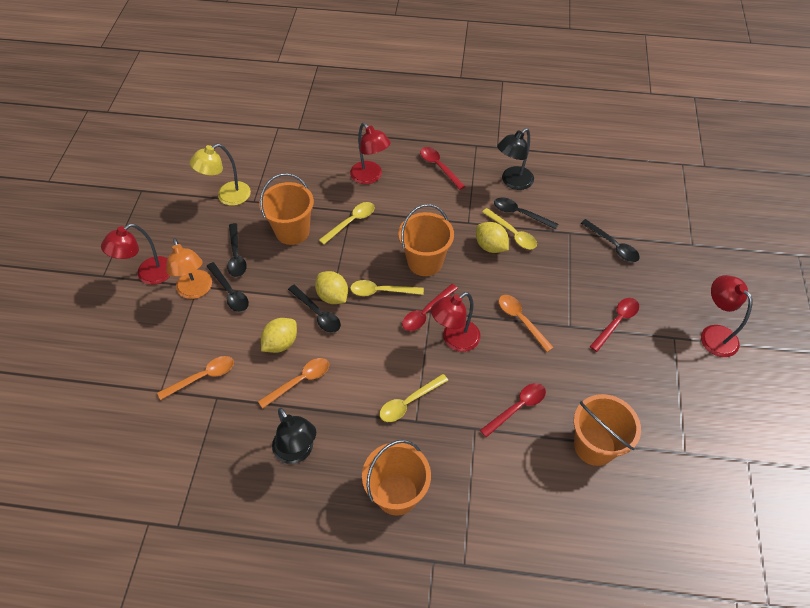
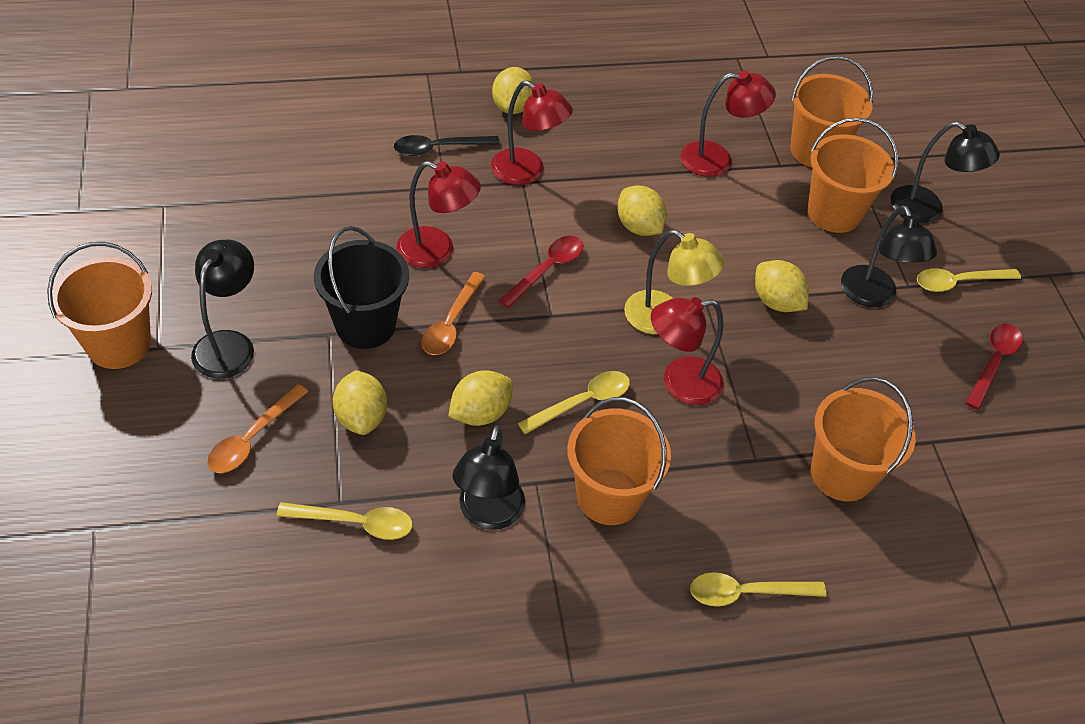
black bucket: none = 0 -> [314,226,409,349] = 1
black lamp: [272,408,316,464] [497,128,534,190] = 2 -> [191,239,254,379] [452,425,525,530] [841,205,937,307] [891,121,1000,223] = 4
black spoon: [206,262,249,312] [227,223,247,277] [288,285,341,333] [494,197,558,230] [581,219,640,262] = 5 -> [394,135,500,156] = 1
orange bucket: [259,173,314,245] [362,440,431,516] [398,204,454,276] [574,394,641,466] = 4 -> [47,242,152,369] [567,397,671,525] [790,56,873,167] [808,118,898,233] [811,377,916,502] = 5
orange lamp: [166,238,212,299] = 1 -> none = 0
orange spoon: [157,356,234,400] [258,358,329,408] [499,295,554,352] = 3 -> [207,384,308,473] [421,272,485,355] = 2
red spoon: [402,284,458,331] [420,147,466,190] [480,383,546,438] [590,298,639,352] = 4 -> [499,236,584,308] [966,324,1023,410] = 2
yellow lemon: [261,318,297,353] [315,271,348,304] [476,222,509,253] = 3 -> [333,370,387,435] [448,370,513,426] [492,67,534,114] [617,186,667,236] [755,260,809,312] = 5

